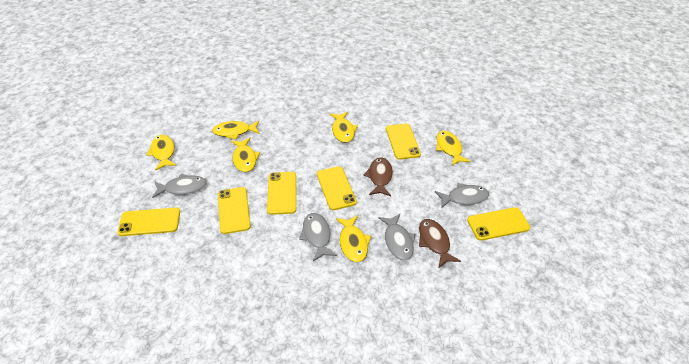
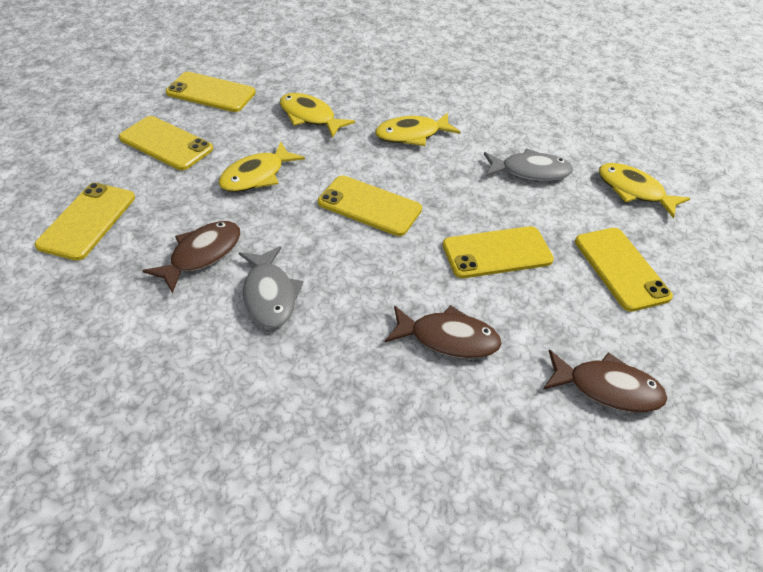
brown fish: [364,157,393,196] [419,219,461,268] = 2 -> [142,221,240,294] [385,305,502,359] [543,350,668,413] = 3
grey fish: [152,174,207,198] [299,213,337,261] [378,214,416,261] [435,183,489,208] = 4 -> [239,246,304,328] [484,148,573,181] = 2
yellow fish: [146,135,177,171] [212,121,260,140] [231,137,260,172] [330,112,358,143] [336,215,371,262] [436,131,471,165] = 6 -> [219,142,305,192] [280,93,355,138] [375,113,461,146] [599,163,690,219] = 4

